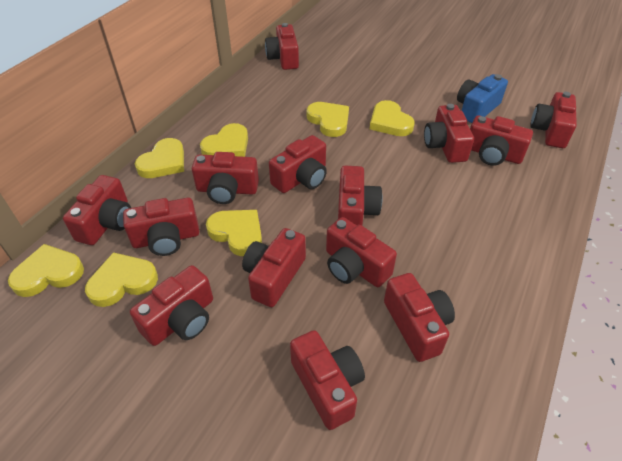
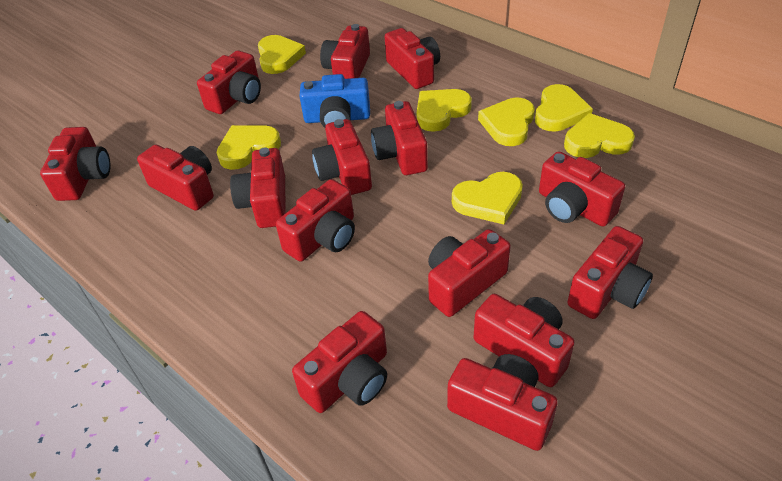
red camera: [63,175,131,245] [123,198,199,256] [130,265,213,346] [192,152,259,204] [242,228,306,307] [265,23,299,70] [269,135,327,193] [290,330,365,430] [326,217,397,287] [338,166,383,225] [384,273,455,362] [424,104,474,163] [470,116,533,166] [531,92,577,148] = 14 -> [40,127,110,201] [137,145,214,211] [197,50,261,114] [230,147,286,228] [276,179,355,262] [292,311,387,413] [312,119,372,195] [320,24,370,79] [371,101,428,175] [385,28,440,89] [428,229,511,317] [447,354,558,451] [474,294,575,387] [539,151,625,227] [568,226,653,319] = 15

